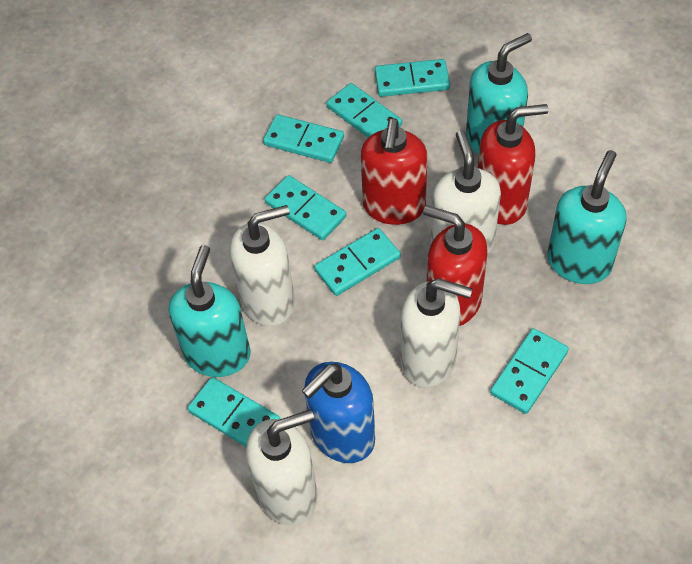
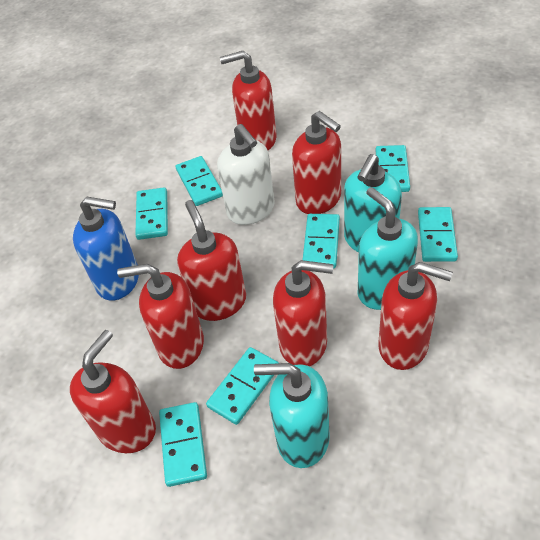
red soap dispenser: [361,118,427,225] [423,205,488,326] [478,104,549,225] = 3 -> [70,330,156,453] [117,264,204,369] [177,200,246,321] [220,51,277,150] [273,260,333,366] [292,111,341,214] [378,262,453,370] = 7
white soap dispenser: [229,205,295,326] [246,409,317,525] [400,278,472,388] [430,130,501,253] = 4 -> [217,124,275,225] = 1

